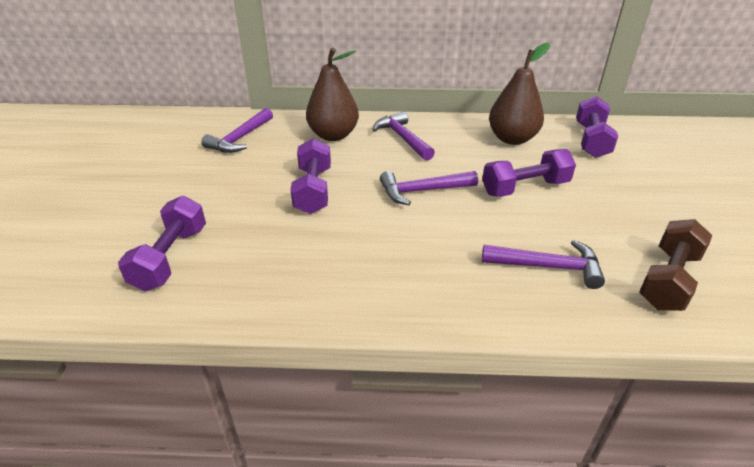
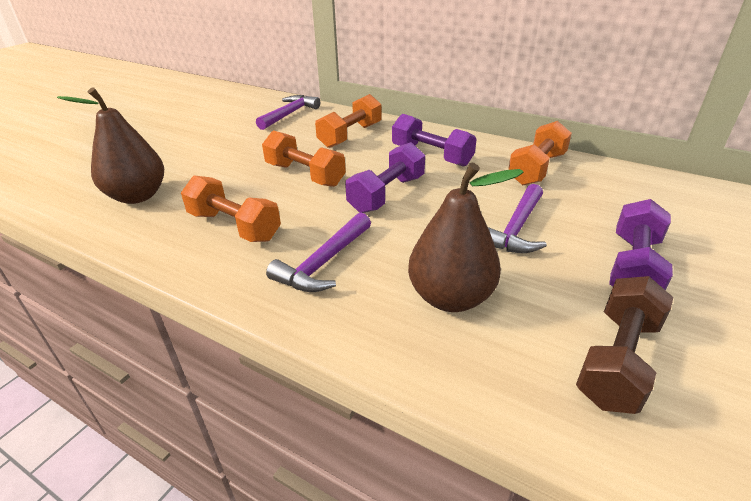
orange dumbbell: none = 0 -> [181,175,281,242] [262,130,346,187] [315,94,382,148] [508,121,572,186] = 4
purple dumbbell: [118,196,206,291] [290,138,331,214] [482,149,576,197] [576,96,618,158] = 4 -> [345,142,425,213] [392,114,477,167] [609,199,673,290] = 3
purple hammer: [201,108,273,153] [372,111,435,161] [380,171,478,205] [482,240,605,289] = 4 -> [256,95,320,130] [266,212,371,292] [488,184,547,253] = 3

